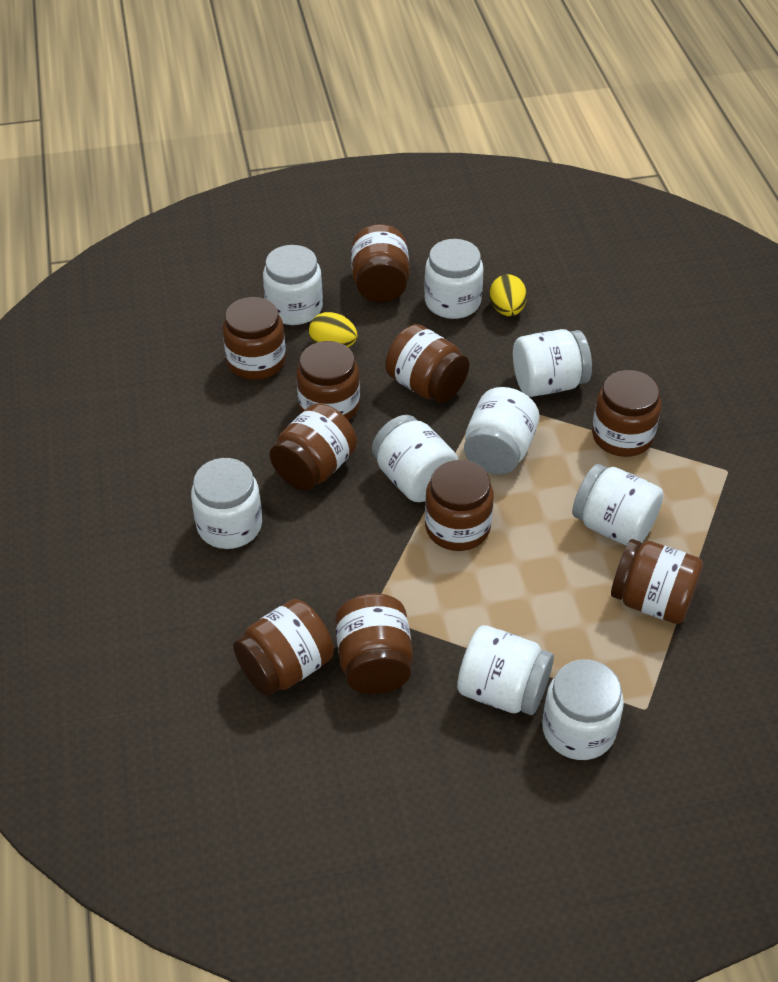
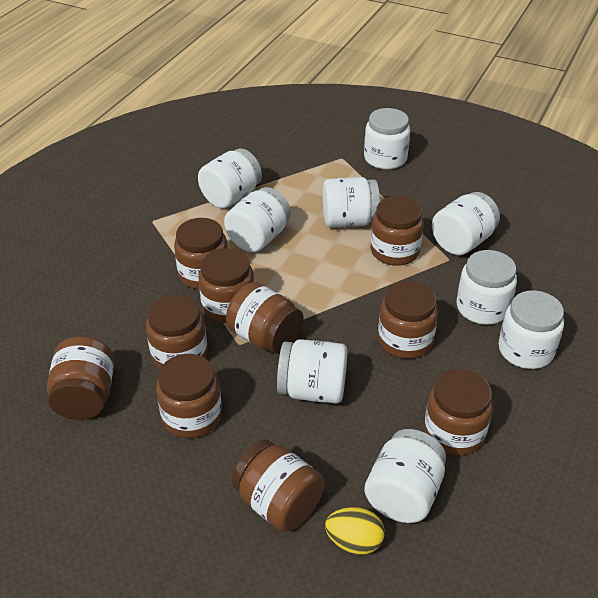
yellow egg: [309,312,358,347] [490,274,527,316] = 2 -> [325,507,385,554] = 1

